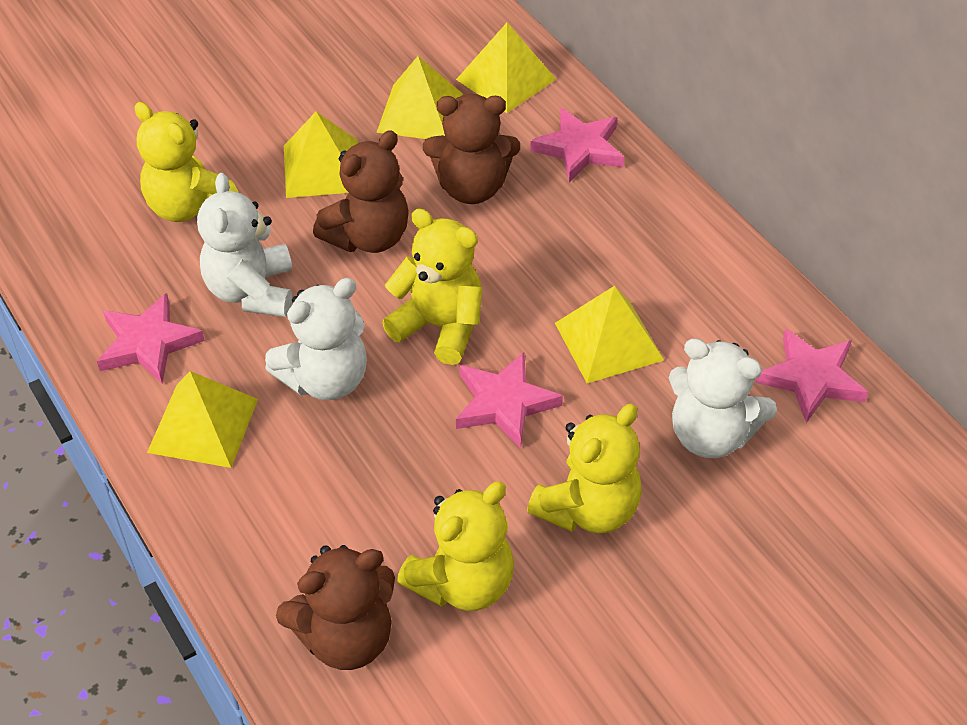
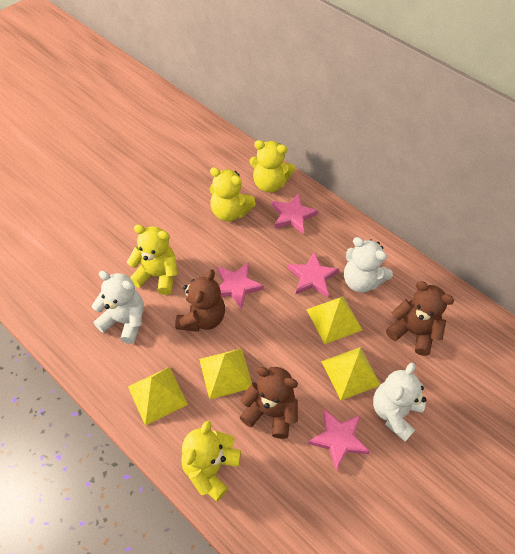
yellow pyramid: [147,371,258,468] [284,111,358,198] [376,56,463,139] [456,22,556,113] [555,286,664,383] = 5 -> [128,367,188,426] [199,348,252,400] [306,296,362,344] [321,347,381,400] = 4

